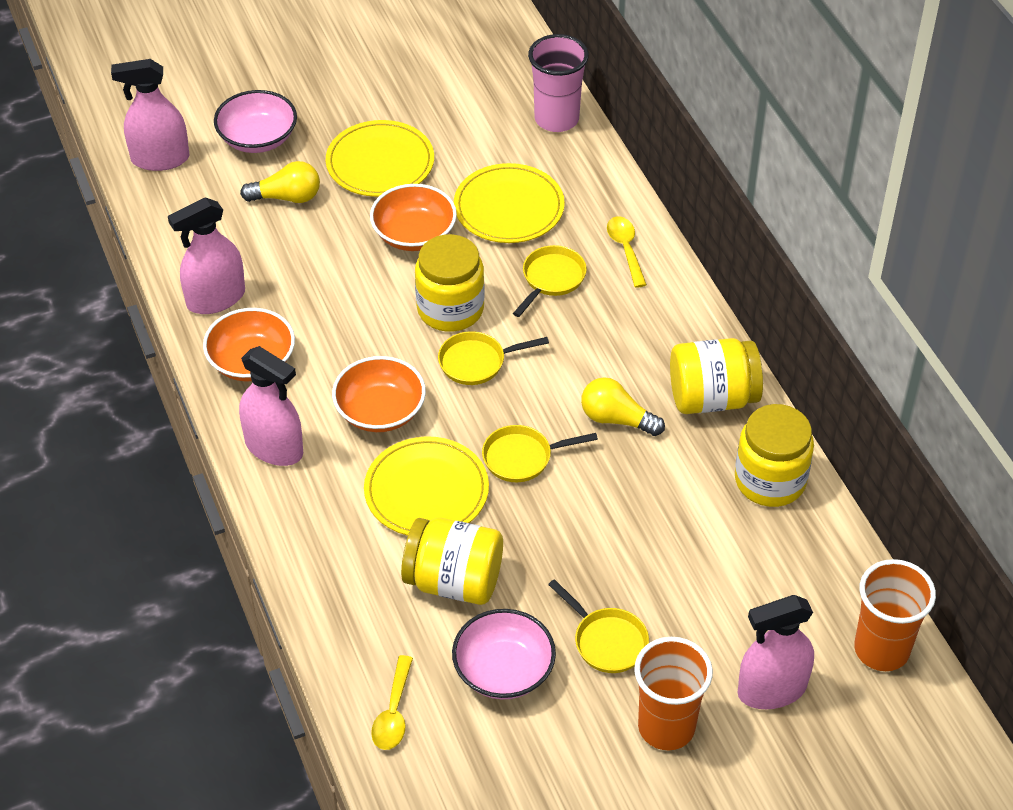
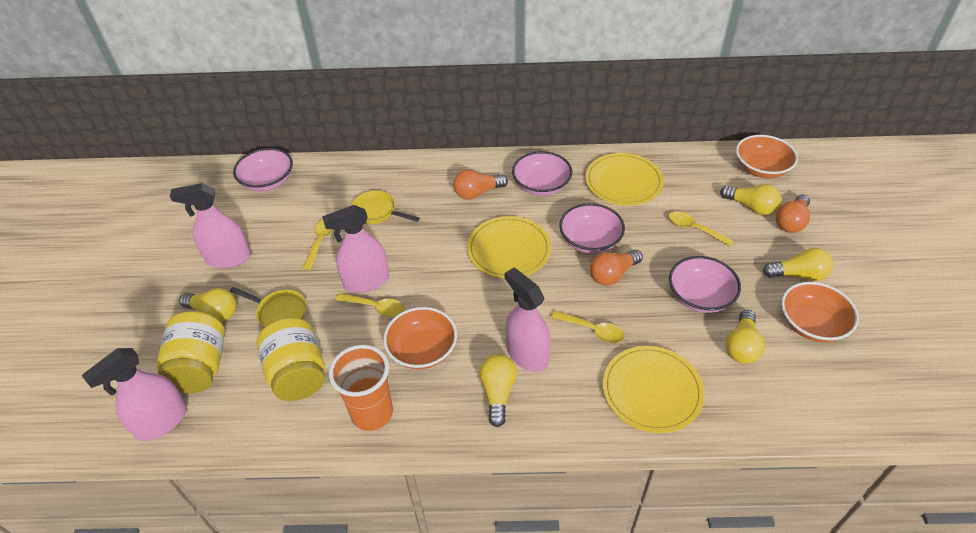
orange cup: [634,637,713,750] [854,559,936,671] = 2 -> [329,345,393,431] = 1
orange light bulb: none = 0 -> [454,170,508,200] [590,250,643,285] [776,194,810,233] = 3
pink bowl: [214,90,297,153] [452,609,556,700] = 2 -> [233,148,293,191] [512,151,572,196] [559,203,625,254] [669,256,741,313] = 4
pink cup: [528,34,589,132] = 1 -> none = 0
yellow jar: [401,518,503,605] [415,234,484,332] [670,338,763,414] [735,404,814,507] = 4 -> [157,311,225,393] [256,318,325,401] = 2
yellow light bulb: [240,161,320,203] [581,377,665,436] = 2 -> [179,288,237,322] [479,354,517,427] [720,184,781,215] [726,310,765,364] [763,248,833,281] = 5
yellow pan: [438,331,549,385] [482,425,598,482] [513,245,587,317] [548,579,649,673] = 4 -> [230,287,307,327] [351,191,420,224] = 2
yellow spoon: [371,655,413,750] [607,216,647,288] = 2 -> [302,219,334,270] [335,293,405,317] [551,310,625,343] [668,211,734,247] = 4

